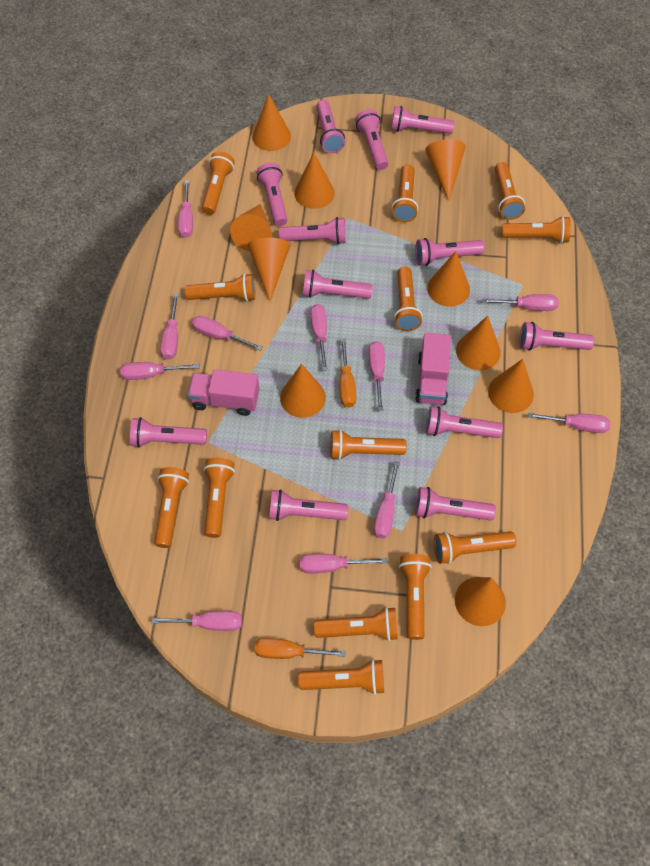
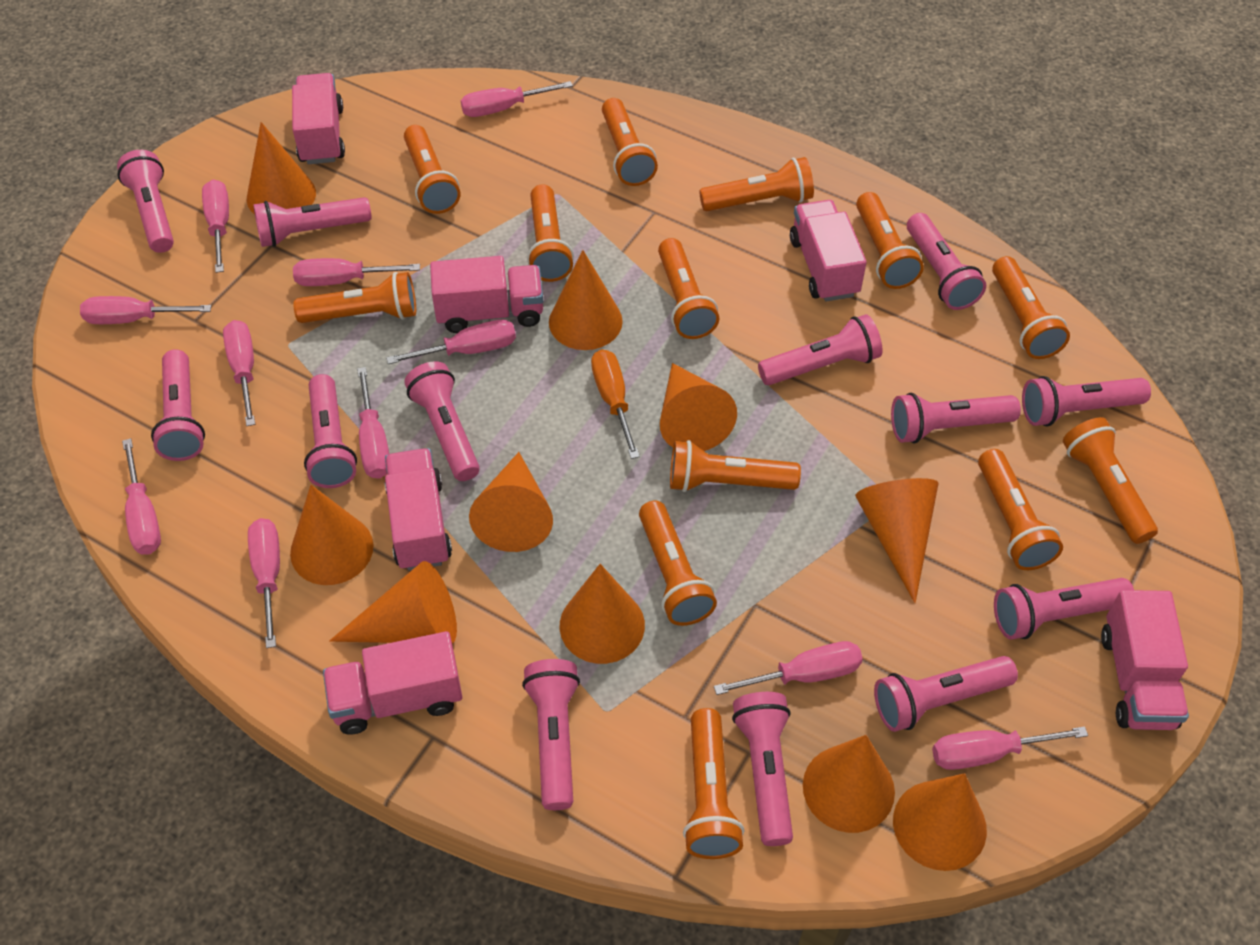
orange screwdriver: [254,638,346,659] [340,338,356,408] = 2 -> [591,349,640,459] = 1
pink flashlight: [130,417,207,448] [257,163,287,226] [269,489,348,521] [279,217,346,245] [303,270,373,299] [316,100,345,153] [355,109,388,170] [391,106,454,134] [415,238,485,266] [415,487,496,521] [426,406,503,438] [519,322,594,351] = 12 -> [117,150,174,253] [151,349,205,461] [253,197,372,247] [304,374,357,488] [404,361,480,481] [522,659,580,810] [732,692,793,846] [758,314,882,385] [874,656,1018,732] [891,393,1021,444] [907,213,986,310] [994,578,1134,640] [1022,376,1151,426] = 13
pink truck: [188,369,259,416] [415,333,451,405] = 2 -> [292,73,345,164] [323,631,462,735] [384,448,452,571] [430,256,543,333] [790,200,867,302] [1101,590,1189,730] = 6

